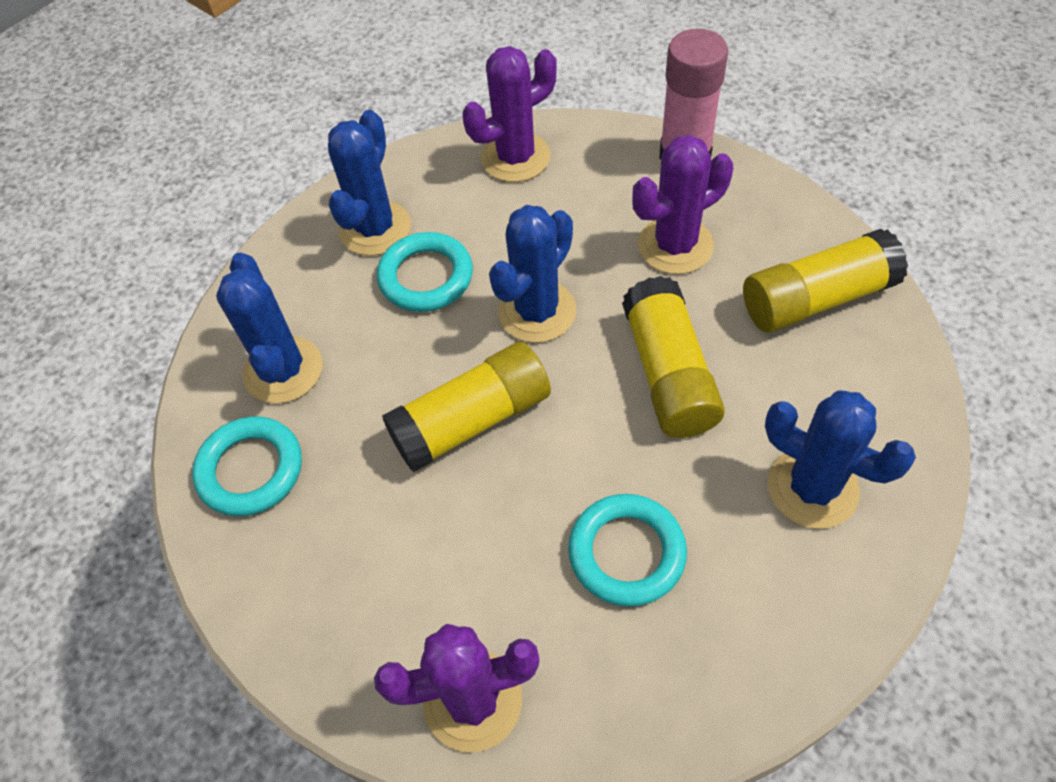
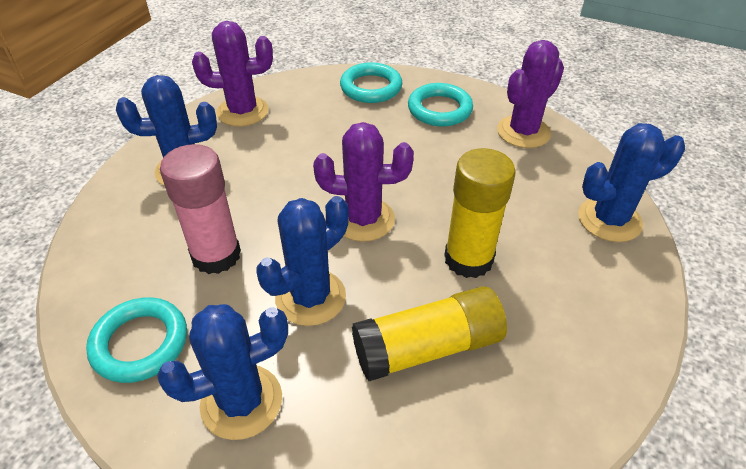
yellow glue stick: [382,342,551,472] [622,276,725,438] [743,229,908,333] = 3 -> [352,286,507,381] [444,148,516,278] = 2

